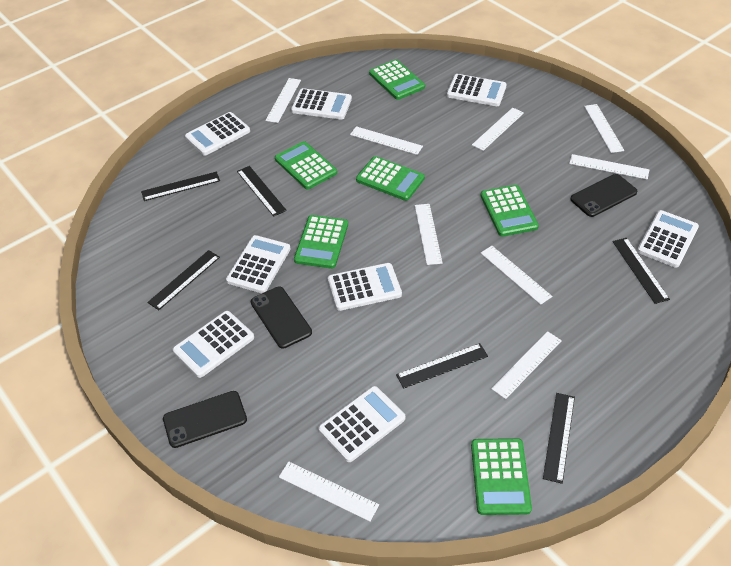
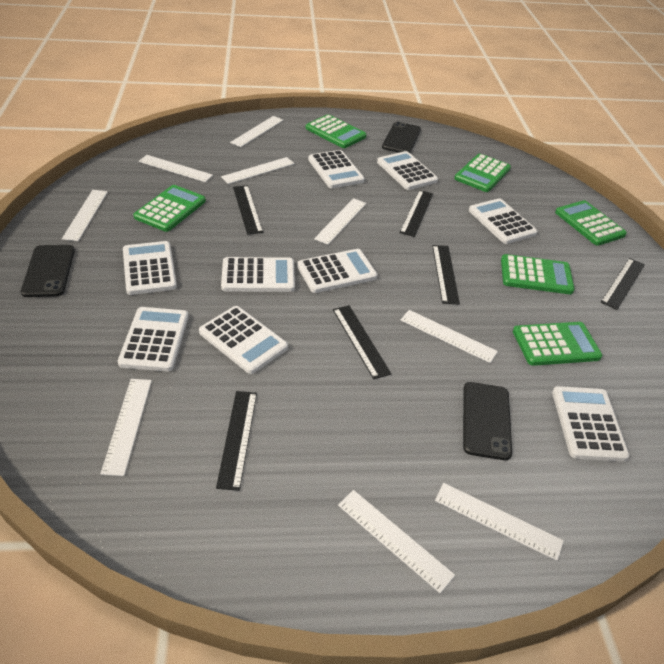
white calculator: [173,311,254,378] [185,112,250,156] [226,235,291,293] [291,88,352,120] [318,386,405,462] [328,263,402,311] [447,74,507,106] [637,210,699,268] = 8 -> [118,307,189,372] [123,241,177,295] [199,306,288,374] [221,257,295,292] [297,249,377,293] [308,150,365,188] [377,151,438,190] [469,198,537,244] [552,386,630,461] = 9

